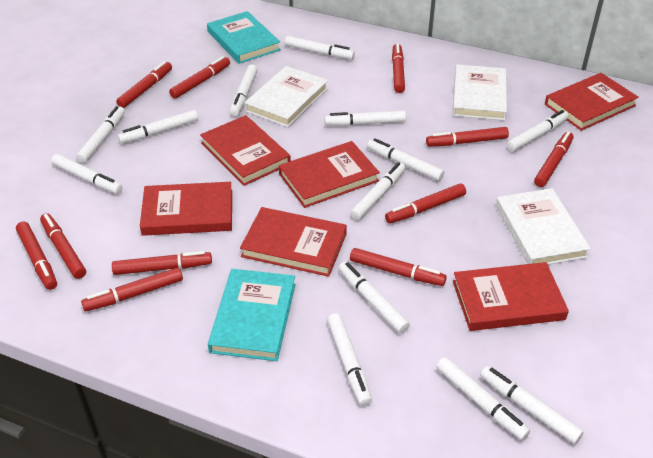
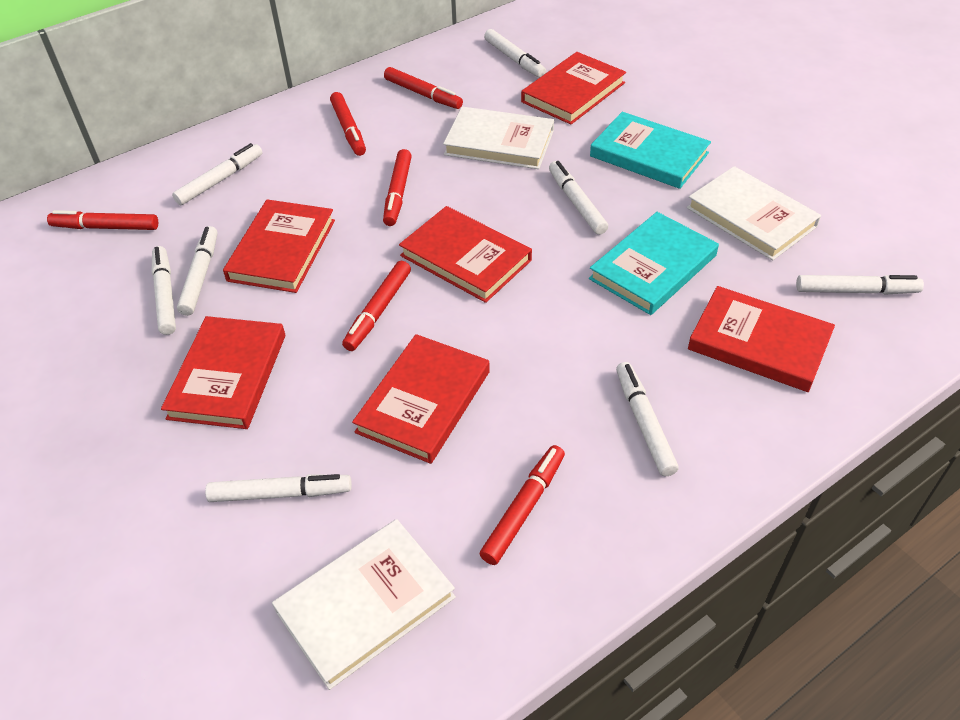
red marker: [16,221,57,290] [40,213,86,279] [81,267,183,311] [112,251,212,275] [116,61,172,108] [169,56,230,99] [350,248,447,286] [385,184,466,224] [392,43,405,93] [426,127,509,147] [534,132,574,187] = 11 -> [47,210,158,230] [330,92,366,156] [342,261,411,351] [383,149,412,226] [384,67,463,109] [480,445,565,565] = 6
white marker: [51,154,123,194] [76,106,125,163] [118,110,198,144] [230,64,258,116] [285,36,355,59] [324,110,406,126] [327,313,372,406] [339,261,410,333] [350,162,406,220] [367,138,444,181] [436,357,530,440] [480,366,584,444] [507,110,569,152] = 13 -> [152,246,176,335] [172,143,262,205] [177,226,218,316] [205,474,352,502] [484,29,546,78] [549,161,608,235] [616,362,679,476] [796,275,924,295] = 8

